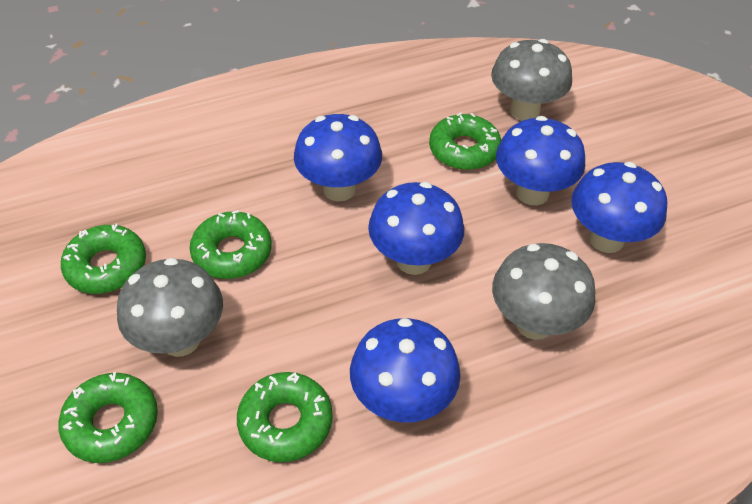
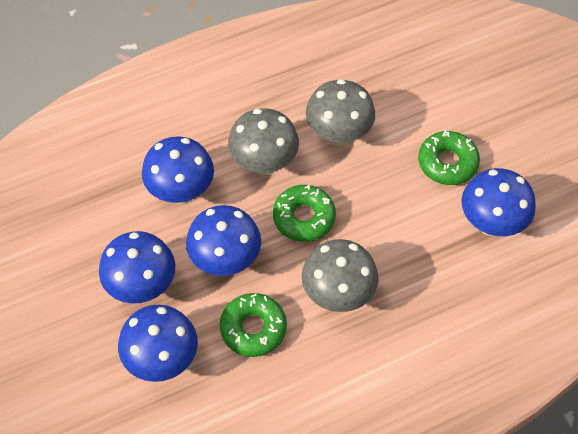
green donut: [58,372,158,463] [61,224,146,294] [190,210,272,279] [237,372,333,462] [429,112,501,170] = 5 -> [220,293,287,357] [273,185,336,242] [418,131,480,185] = 3

